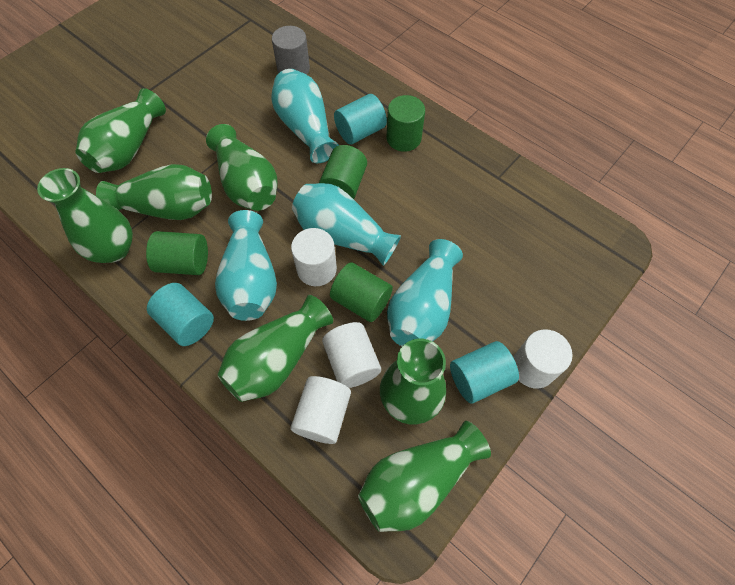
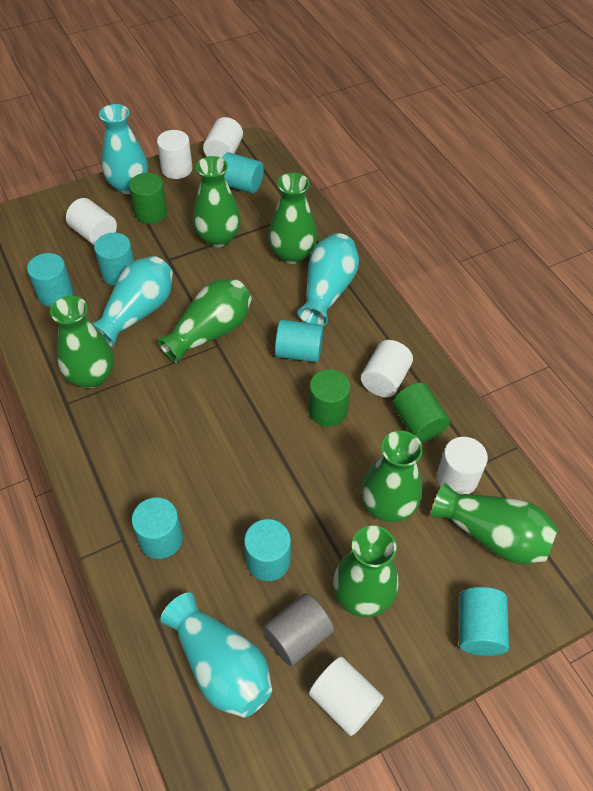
green cylinder: [146,231,208,275] [319,145,367,199] [330,262,393,322] [387,95,425,152] = 4 -> [129,173,167,224] [308,369,351,427] [393,382,450,442] = 3
turquoise cylinder: [147,283,214,346] [334,94,387,144] [450,341,519,404] = 3 -> [27,253,73,307] [94,233,134,286] [132,497,183,559] [222,152,264,194] [244,519,291,581] [275,320,323,362] [459,587,509,656] = 7
white cylinder: [290,376,351,444] [291,228,337,286] [322,322,381,388] [513,329,572,389] = 4 -> [66,198,117,245] [157,130,192,179] [203,117,243,158] [309,657,384,736] [361,340,413,397] [437,437,488,494] = 6

